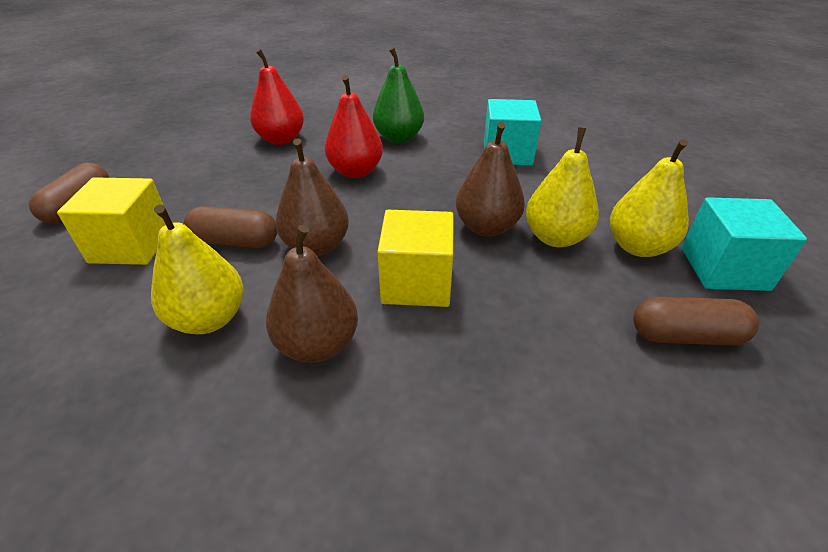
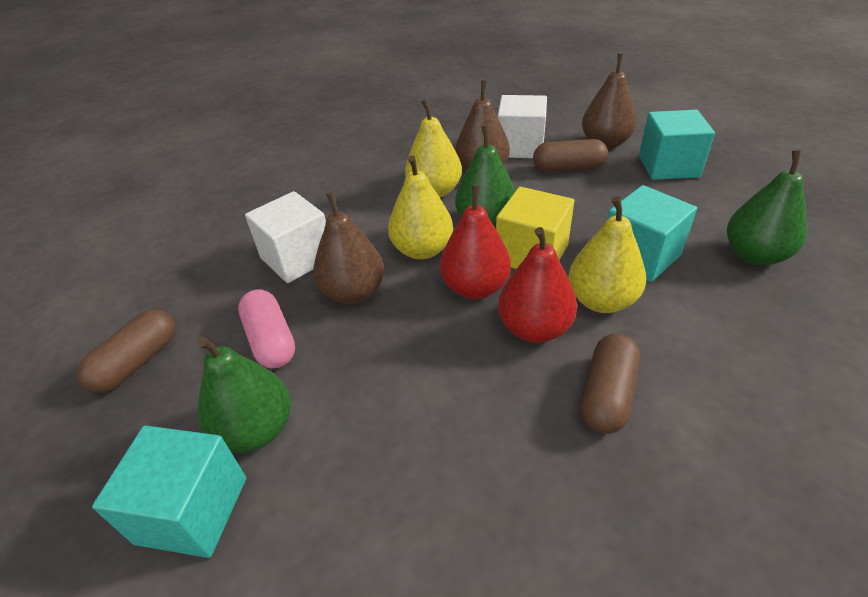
green pear: [373,47,424,143] = 1 -> [196,337,291,453] [455,125,515,228] [727,150,807,265] = 3
pink capsule: none = 0 -> [238,289,295,368] = 1
turquoise cube: [484,99,541,166] [682,197,807,291] = 2 -> [92,426,246,558] [607,185,697,282] [639,110,715,180] = 3
white cube: none = 0 -> [245,191,326,283] [498,95,547,158] = 2
yellow cube: [57,177,166,265] [377,210,453,307] = 2 -> [496,187,574,269] = 1

